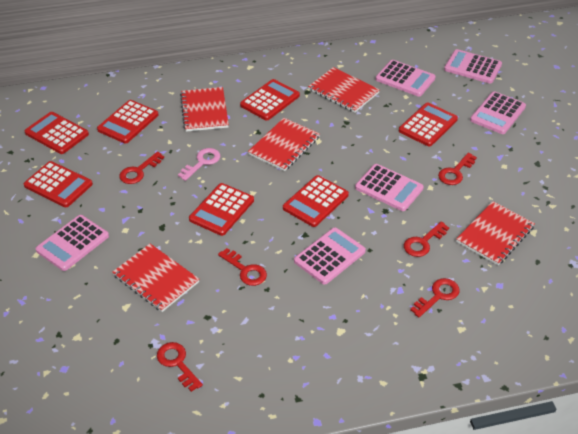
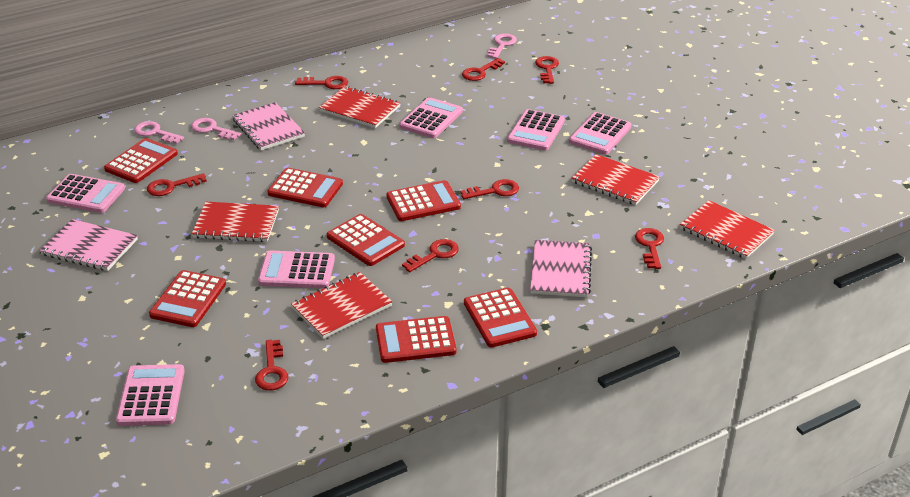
pink key: [178,148,220,181] = 1 -> [134,121,184,144] [191,118,241,140] [487,33,517,59] = 3
pink notebook: none = 0 -> [40,219,138,271] [232,102,305,150] [530,240,592,297] = 3
red key: [119,152,164,184] [157,342,203,392] [218,248,267,286] [404,222,449,257] [410,278,460,317] [438,153,477,185] = 6 -> [147,173,207,196] [255,340,288,390] [295,76,348,89] [402,239,459,272] [460,179,519,199] [462,58,505,81] [535,56,559,84] [635,228,664,269] = 8

